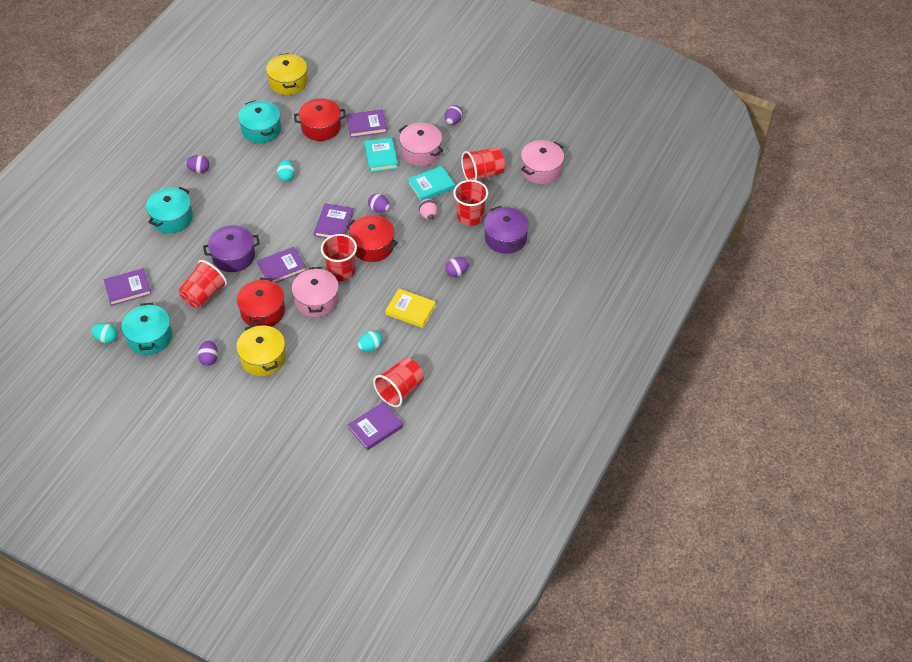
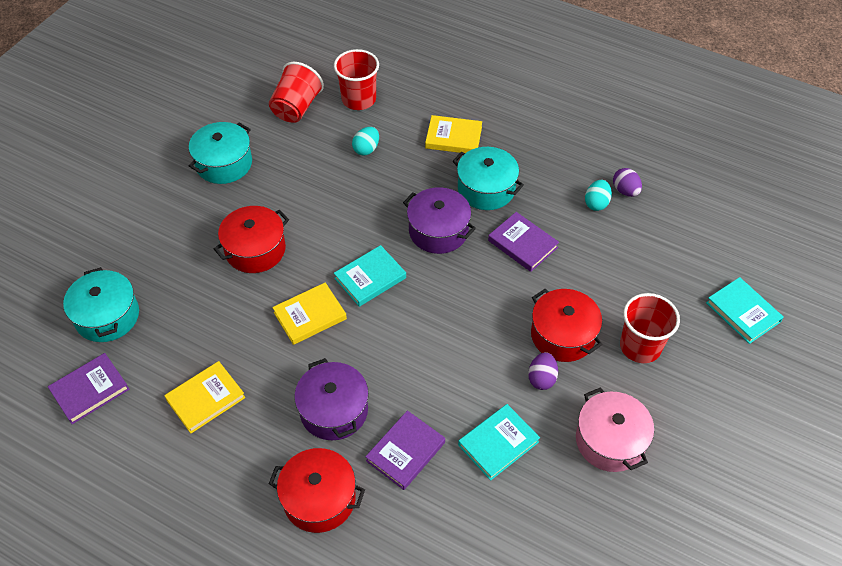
pink egg: [419,199,437,220] = 1 -> none = 0
pink pot: [292,267,339,317] [399,123,443,166] [521,140,564,184] = 3 -> [576,387,654,472] = 1
purple book: [104,268,151,306] [257,247,306,283] [314,203,353,238] [346,109,387,138] [348,402,403,450] = 5 -> [48,353,129,424] [365,410,445,490] [488,212,559,272] = 3
purple egg: [186,155,210,173] [198,341,218,366] [368,194,390,213] [445,105,463,125] [445,257,469,277] = 5 -> [528,352,558,390] [613,168,642,197] = 2
red cup: [179,260,227,308] [321,234,357,281] [373,358,424,407] [453,180,488,226] [461,147,505,181] = 5 -> [269,62,324,123] [334,49,379,110] [620,293,680,363] = 3
turquoise book: [364,138,398,172] [408,166,455,201] = 2 -> [334,245,406,307] [458,404,540,481] [706,277,784,344] = 3
turquoise egg: [92,323,118,343] [277,160,295,182] [358,331,383,351] = 3 -> [352,127,379,155] [585,180,612,211] = 2
yellow book: [385,289,436,328] = 1 -> [164,361,245,433] [272,282,347,345] [425,115,482,153] = 3
yellow pot: [236,324,286,376] [266,53,308,95] = 2 -> none = 0

